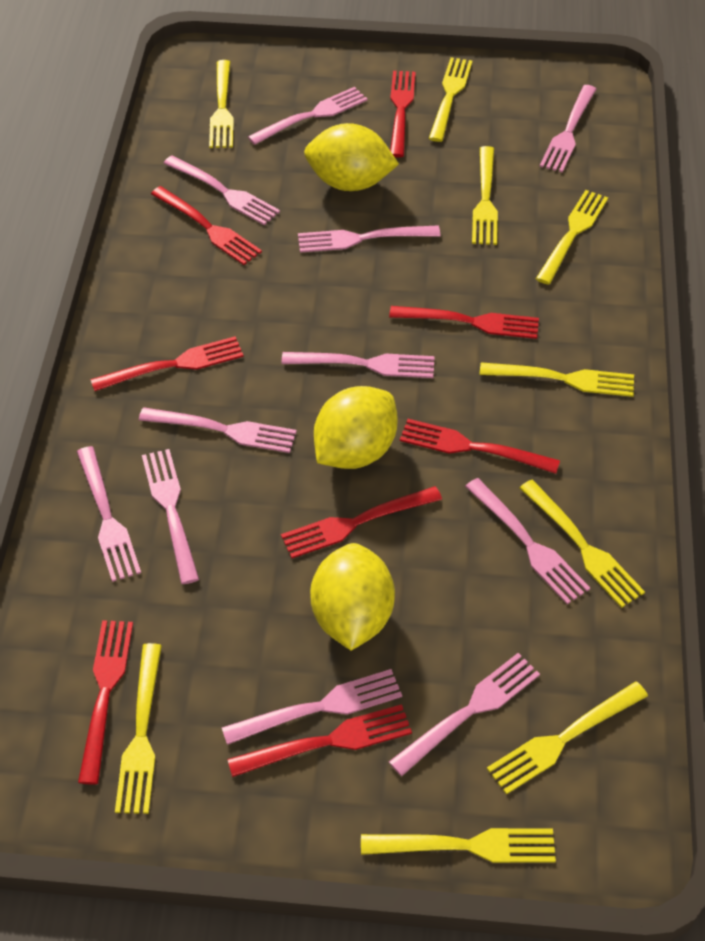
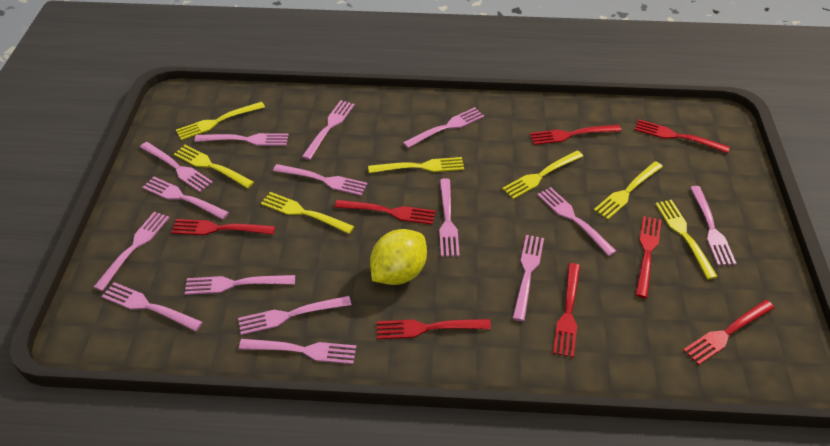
pink fork: [77,446,141,582] [139,407,297,453] [142,449,199,584] [163,155,280,225] [222,669,402,745] [248,87,367,145] [281,352,435,378] [298,225,440,253] [389,653,540,776] [465,478,590,604] [540,85,596,172] = 11 -> [94,212,170,291] [102,282,203,331] [140,142,213,192] [142,177,229,220] [185,275,295,295] [194,133,288,146] [238,296,351,335] [239,339,356,364] [273,164,368,196] [302,100,355,160] [403,107,484,148] [439,178,460,257] [512,235,544,321] [537,187,616,256] [690,186,736,265] = 15
yellow fork: [115,643,162,814] [209,60,234,148] [361,828,556,863] [429,57,472,142] [472,146,498,245] [480,362,634,397] [487,681,648,794] [520,480,645,608] [536,190,608,285] = 9 -> [174,145,254,188] [176,102,265,140] [261,192,354,234] [368,157,464,173] [502,150,583,199] [594,161,663,219] [655,200,718,279] = 7
yellow lemon: [304,123,399,191] [310,543,395,650] [314,386,398,469] = 3 -> [370,229,427,285] = 1

